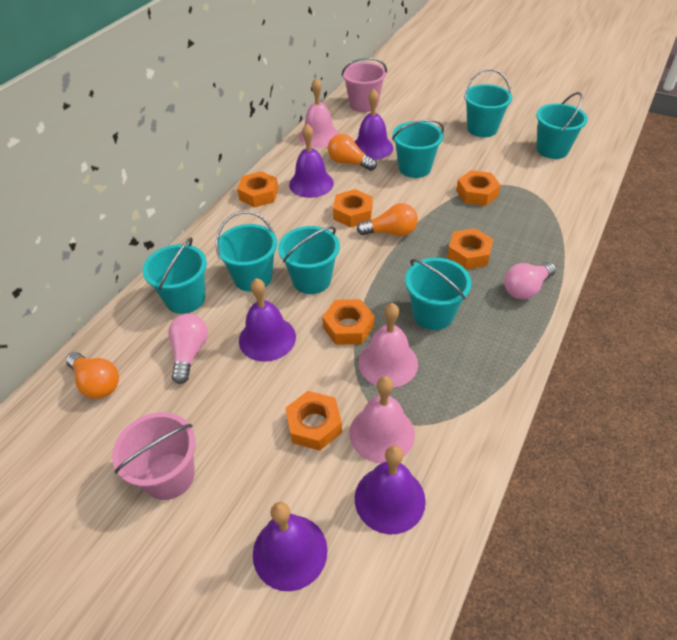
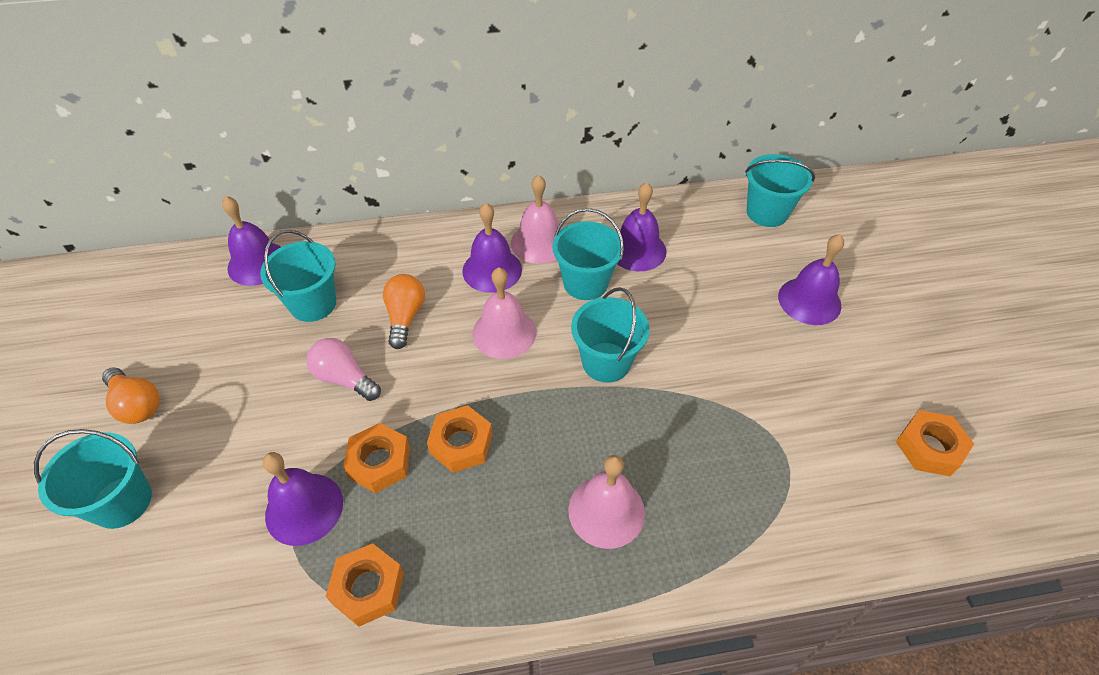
orange light bulb: [66,352,119,399] [328,134,377,171] [357,203,418,236] = 3 -> [102,367,160,424] [383,274,425,349] = 2
orange nut: [237,171,278,208] [285,391,342,451] [322,299,374,345] [333,189,373,227] [447,228,493,270] [456,170,501,206] = 6 -> [326,543,404,627] [343,423,410,493] [427,405,493,473] [896,410,974,476] = 4
pink bucket: [112,412,196,500] [341,57,387,112] = 2 -> none = 0
pink light bulb: [168,314,208,384] [504,262,556,299] = 2 -> [306,338,381,401] = 1
turquoise bucket: [143,237,207,314] [216,211,277,292] [278,226,340,294] [392,119,444,178] [405,258,472,330] [464,69,512,137] [536,92,588,159] = 7 -> [34,429,152,529] [260,230,336,322] [553,208,624,300] [571,287,650,383] [745,154,815,227] = 5

